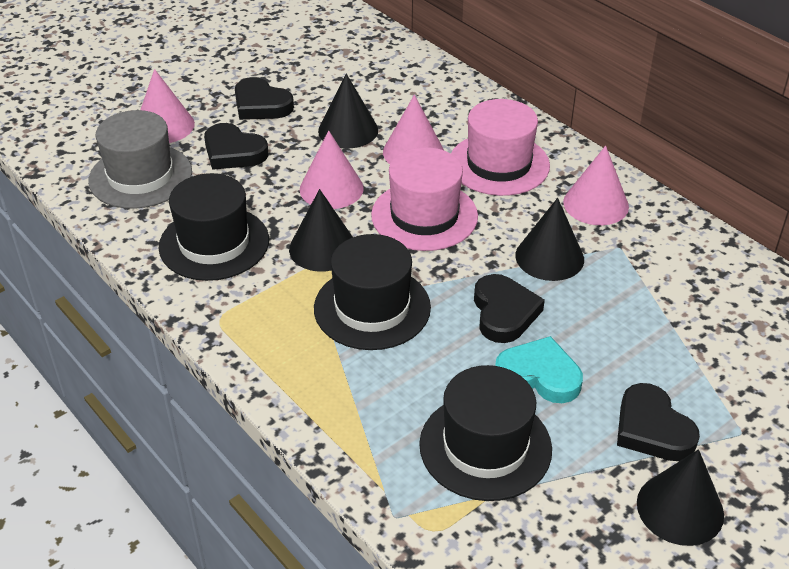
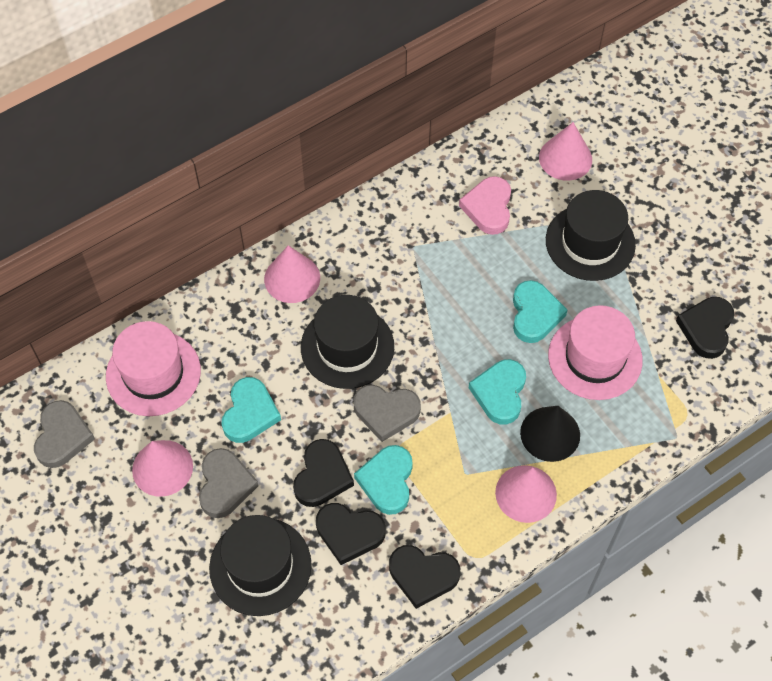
black cone: [289,189,353,272] [318,73,378,149] [515,198,584,281] [637,449,724,546] = 4 -> [520,406,580,462] = 1
grey hat: [88,110,192,209] = 1 -> none = 0
grey heart: none = 0 -> [34,400,95,468] [199,448,258,518] [353,385,421,442] = 3
pink heart: none = 0 -> [459,176,511,235] = 1
turquoise heart: [495,336,583,403] = 1 -> [221,377,281,443] [354,445,413,515] [469,359,526,424] [513,280,567,343] = 4

